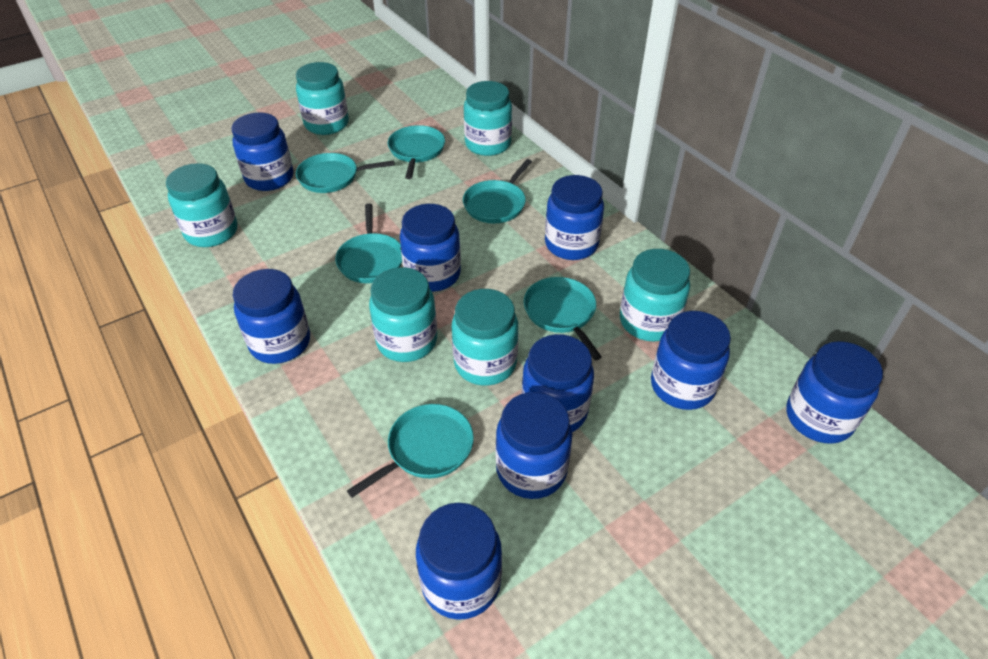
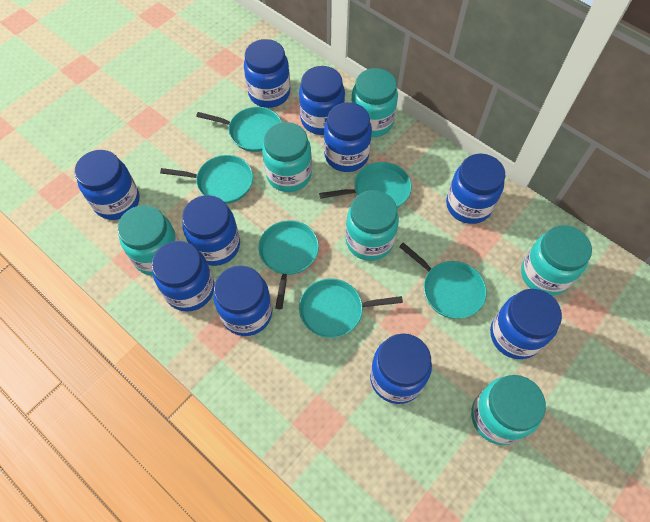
blue jar: [232,113,293,191] [233,269,310,364] [400,204,461,292] [416,503,502,620] [496,392,572,499] [522,334,594,432] [545,175,604,260] [651,311,731,410] [786,341,883,444] = 9 -> [75,150,139,220] [152,241,215,312] [182,195,240,266] [213,265,272,336] [244,39,290,108] [299,66,345,135] [324,102,372,172] [370,333,432,404] [446,154,505,224] [490,289,562,359] = 10

